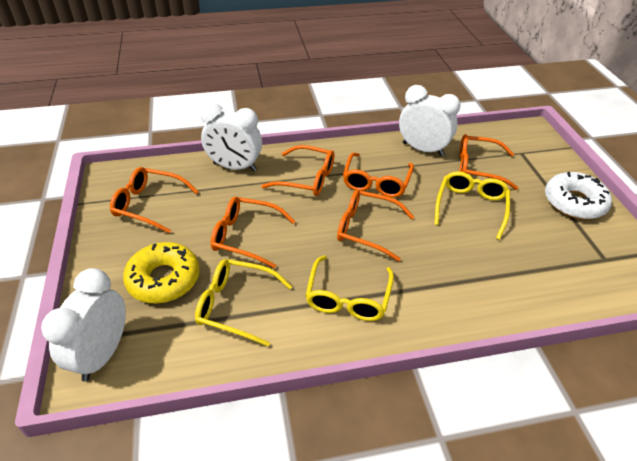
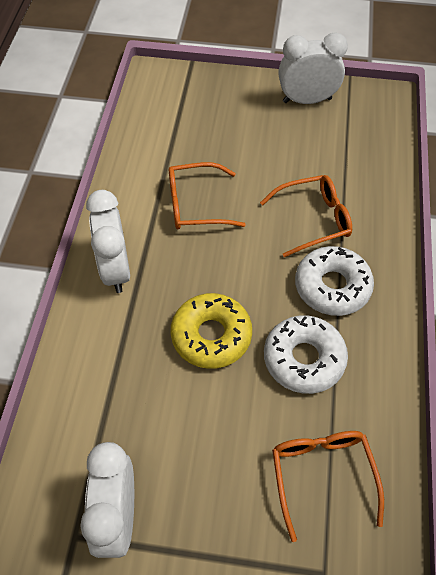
orange glasses: [110,167,198,233] [211,197,295,268] [261,145,334,196] [337,190,414,262] [343,152,414,198] [459,134,518,190] = 6 -> [169,162,246,229] [260,175,352,257] [272,431,384,542] = 3
white donut: [545,172,612,219] = 1 -> [264,315,348,394] [295,246,374,316] = 2
yellow glasses: [195,259,292,347] [305,255,394,321] [434,171,510,240] = 3 -> none = 0

